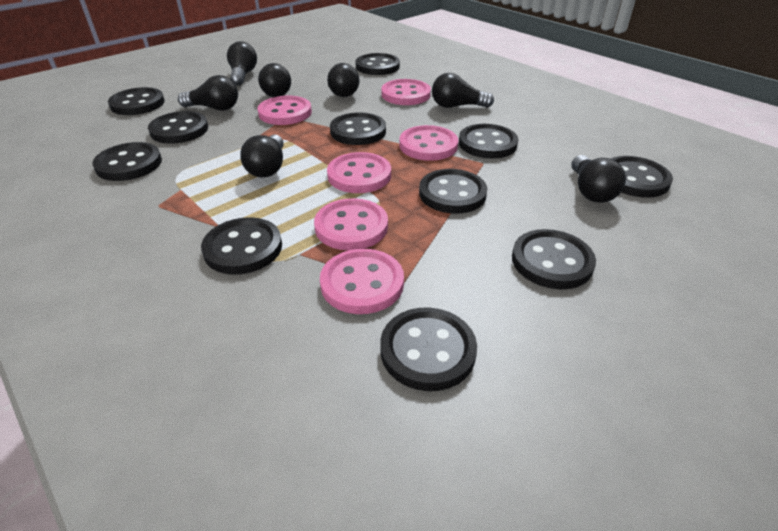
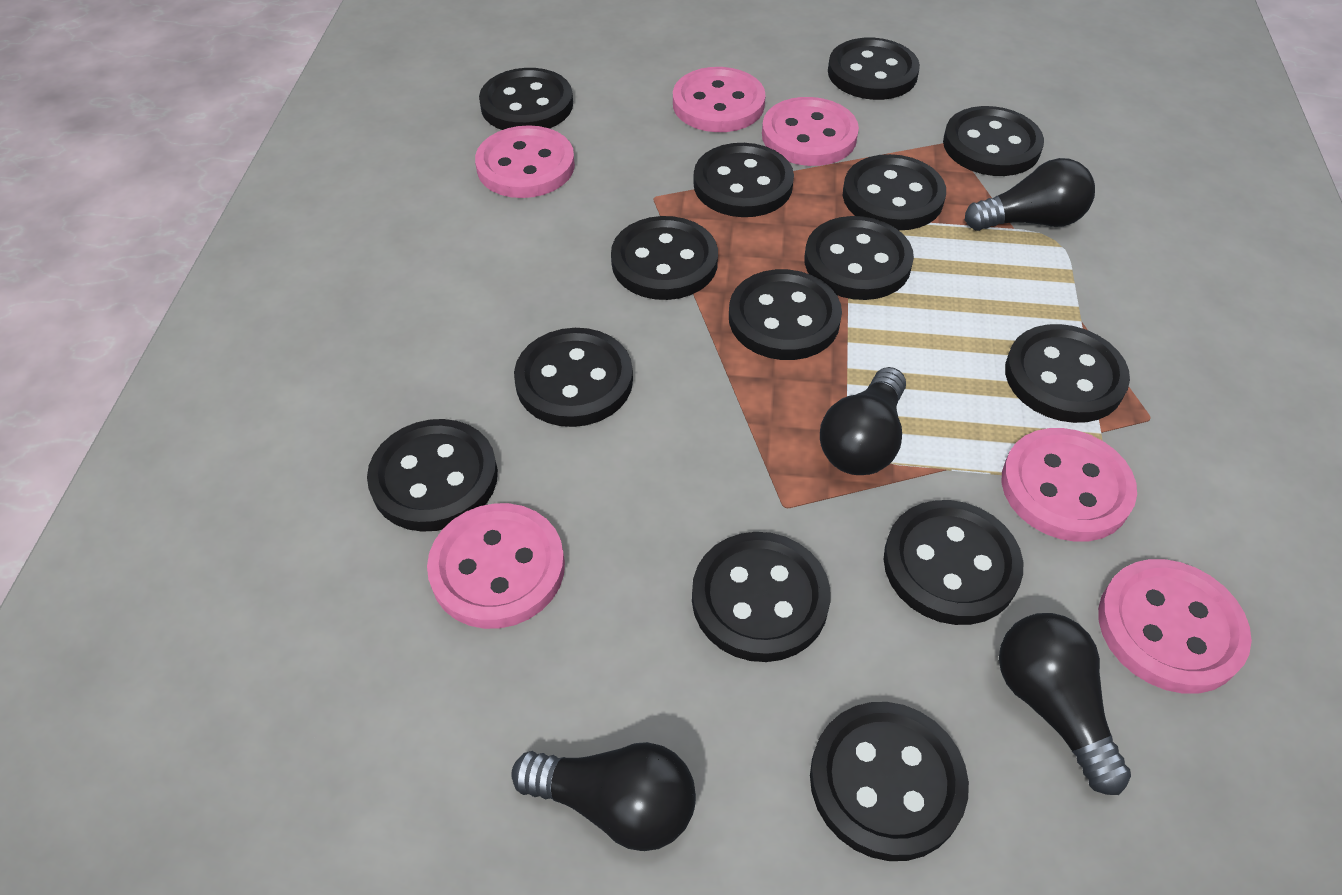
black button: [92,142,162,181] [108,87,165,115] [148,111,208,144] [201,217,282,275] [330,112,386,145] [355,53,400,75] [380,308,477,391] [419,169,488,214] [459,124,519,159] [512,229,596,289] [611,156,673,198] = 11 -> [367,419,498,532] [479,68,573,130] [514,328,633,427] [611,216,718,300] [692,532,831,662] [693,143,794,217] [729,269,842,360] [805,216,914,300] [810,702,969,861] [828,38,920,100] [843,154,946,230] [884,500,1023,625] [943,106,1044,176] [1005,324,1130,423] = 14
black light bulb: [178,75,238,111] [227,41,257,86] [240,134,284,177] [258,63,291,97] [327,63,360,97] [432,73,494,108] [572,155,626,203] = 7 -> [511,742,696,851] [820,367,906,475] [965,158,1095,231] [999,613,1131,795] = 4

